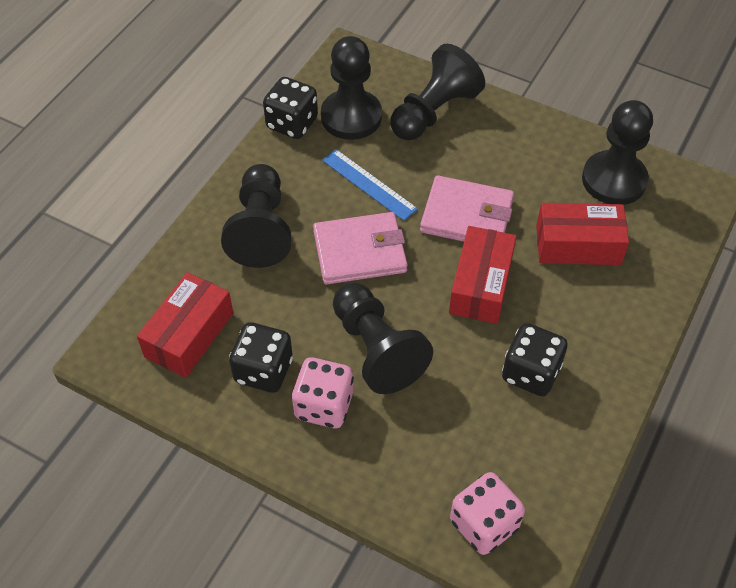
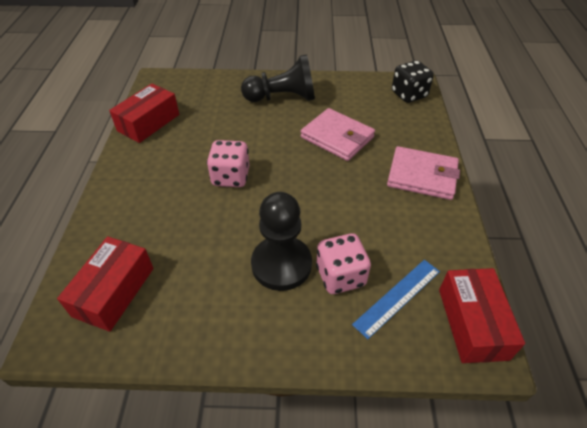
black dice: [229,322,293,393] [263,77,318,139] [502,323,567,396] = 3 -> [392,61,434,103] = 1
black pawn: [221,164,291,268] [321,36,382,140] [333,283,433,394] [390,44,485,140] [582,100,653,205] = 5 -> [241,54,315,102] [251,192,312,291] = 2

